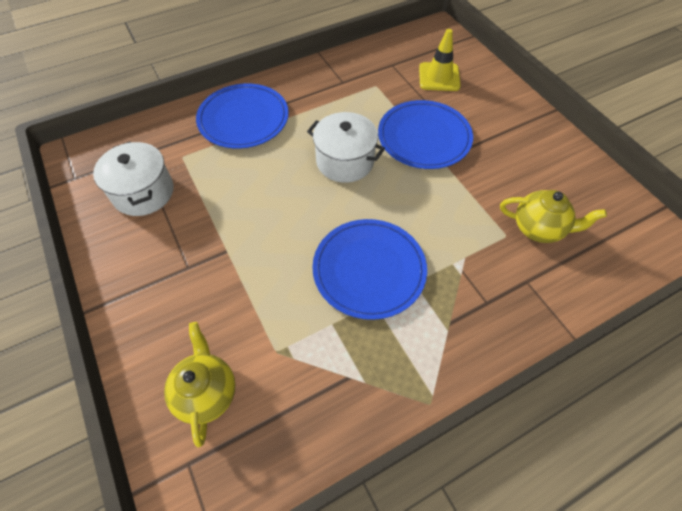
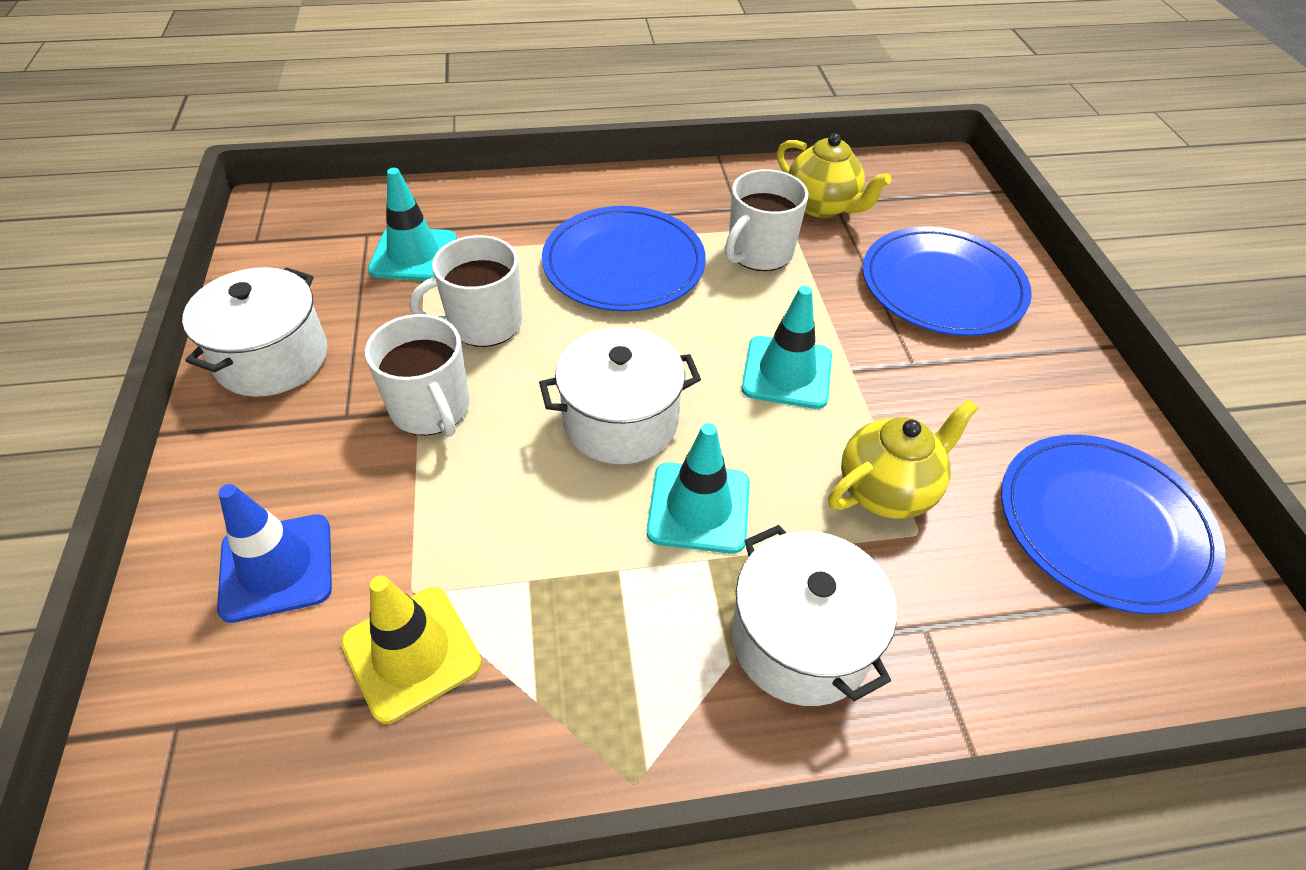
blue traffic cone: none = 0 -> [217,484,332,623] = 1
turquoise traffic cone: none = 0 -> [368,168,457,281] [647,423,750,554] [741,286,832,409] = 3
white mug: none = 0 -> [365,314,469,437] [410,235,522,347] [725,169,808,271] = 3
white pot: [93,142,173,216] [307,112,385,183] = 2 -> [182,267,328,397] [539,327,701,464] [732,525,897,706] = 3

